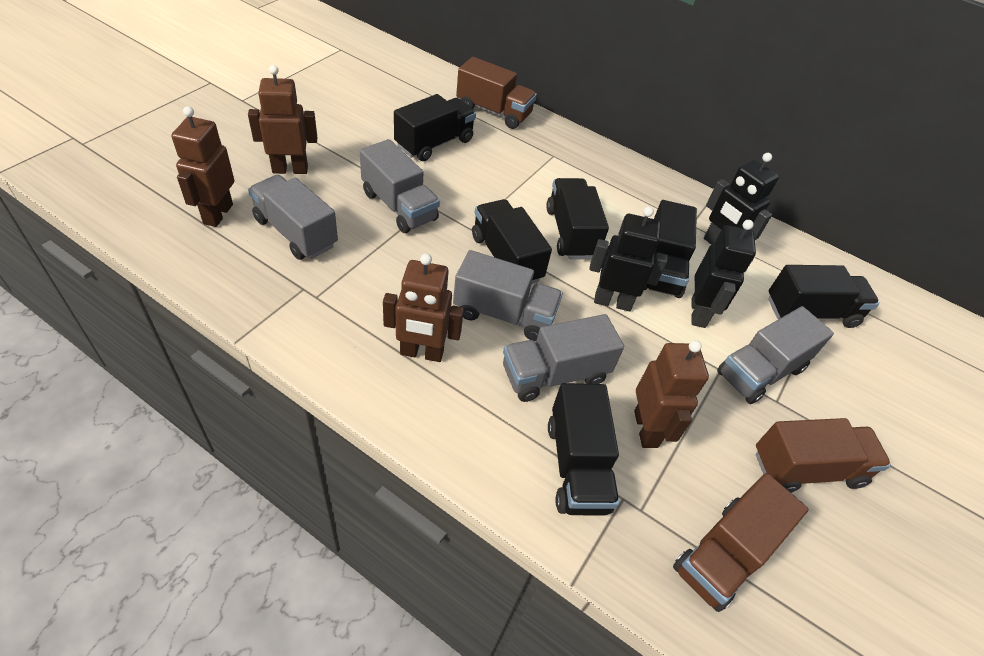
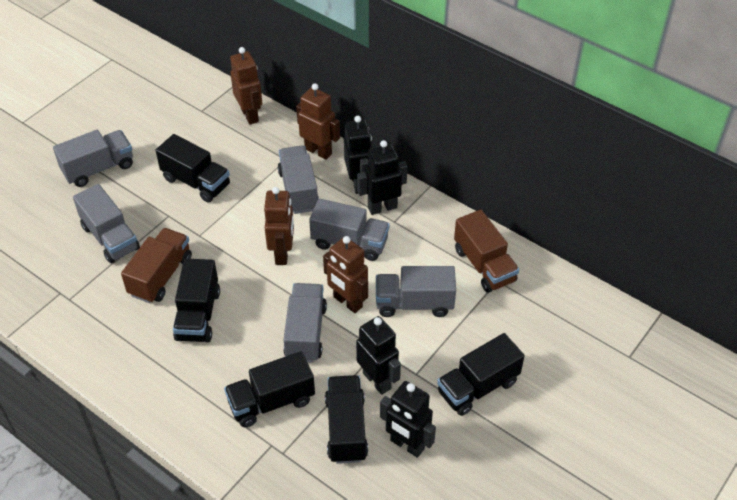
black robot: [589,206,668,311] [691,220,756,328] [704,153,779,245] = 3 -> [344,116,372,194] [356,316,401,395] [357,140,407,215] [380,381,436,458] = 4
black truck: [394,94,476,161] [472,199,552,284] [546,178,609,259] [548,383,619,515] [644,200,697,298] [768,265,879,328] = 6 -> [156,134,230,203] [173,259,220,342] [224,351,315,427] [325,375,368,464] [437,333,525,416] = 5
brown truck: [456,57,537,129] [673,473,809,612] [755,418,891,493] = 3 -> [121,228,192,303] [454,210,519,293] = 2
grey truck: [248,175,338,260] [360,139,440,233] [453,250,563,341] [503,314,624,402] [717,306,834,404] = 5 -> [53,130,133,187] [73,184,140,263] [278,146,319,214] [283,283,327,362] [309,199,389,261] [376,266,456,317] = 6

